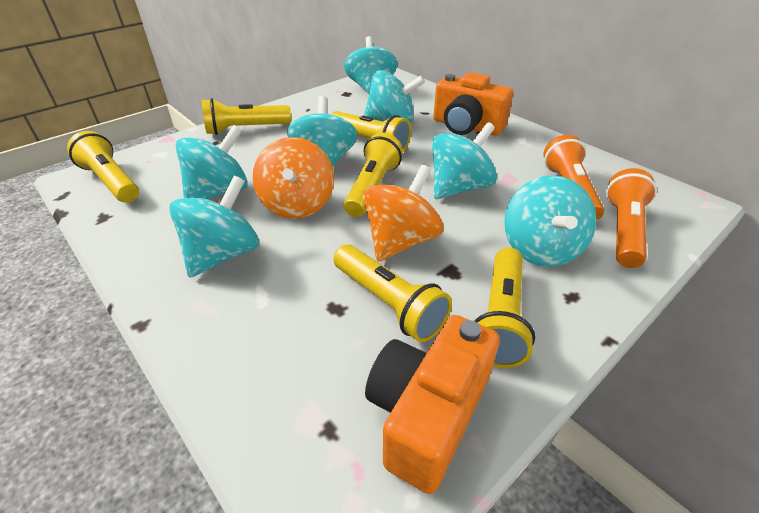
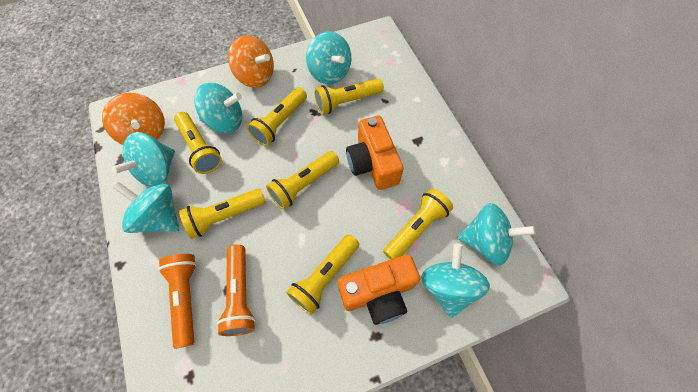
turquoise spinning top: [169,176,259,278] [176,125,248,199] [287,96,358,167] [344,36,397,94] [364,70,425,124] [432,122,497,199] [505,175,596,267] = 7 -> [111,132,175,187] [113,182,179,233] [194,83,242,134] [306,31,351,84] [421,243,490,318] [457,203,535,266] = 6
yellow flashlight: [67,131,139,203] [202,98,291,135] [331,111,411,151] [333,244,452,342] [344,132,403,217] [475,247,535,368] = 6 -> [174,112,222,174] [179,188,266,239] [247,87,307,146] [266,151,339,210] [286,234,359,315] [314,78,384,114] [383,188,453,260] = 7

